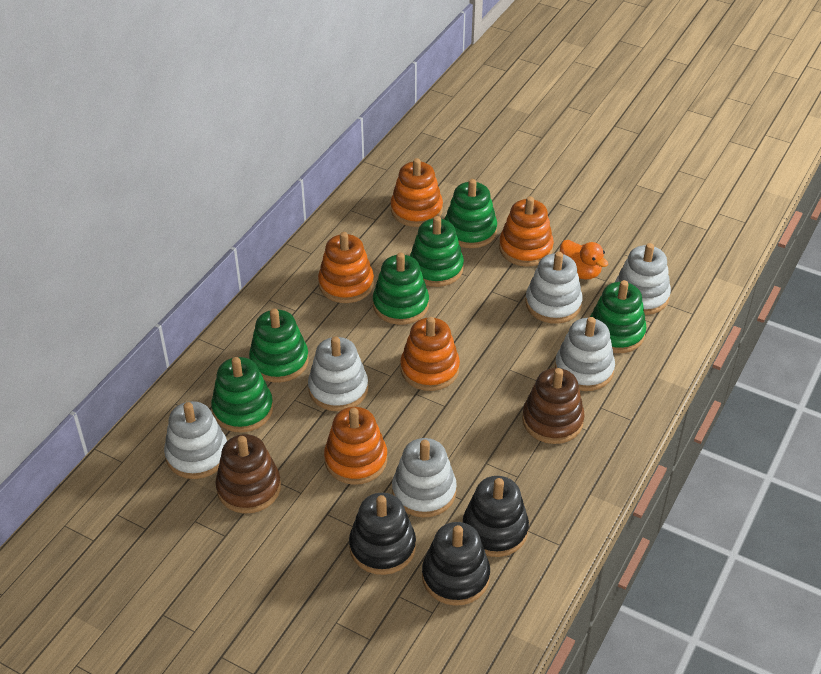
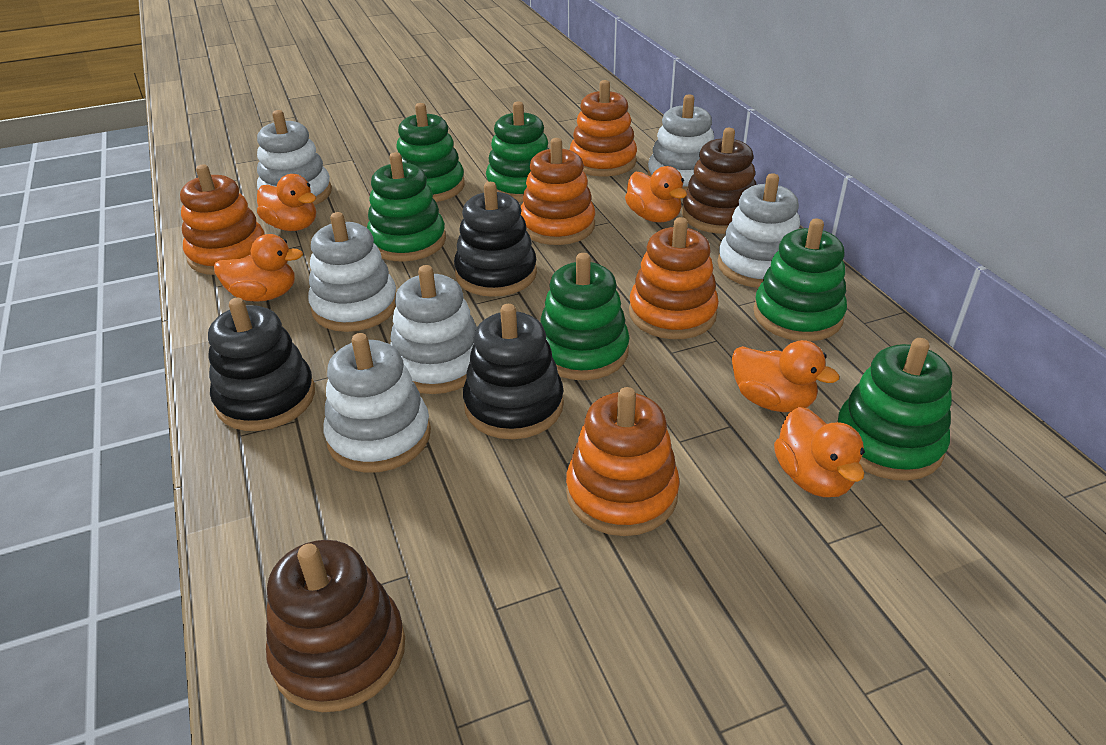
orange duck: [560,240,608,279] = 1 -> [214,234,303,302] [257,174,316,231] [625,166,687,222] [732,340,839,412] [774,407,865,497] = 5

